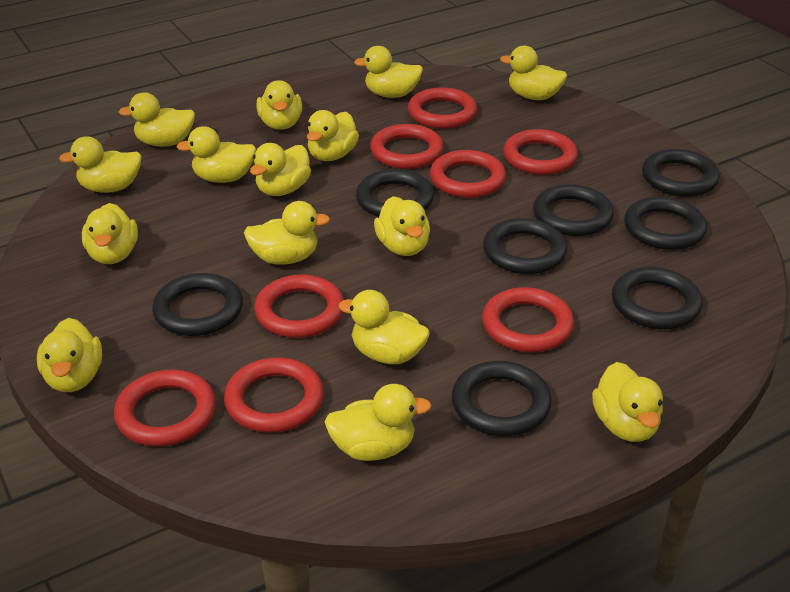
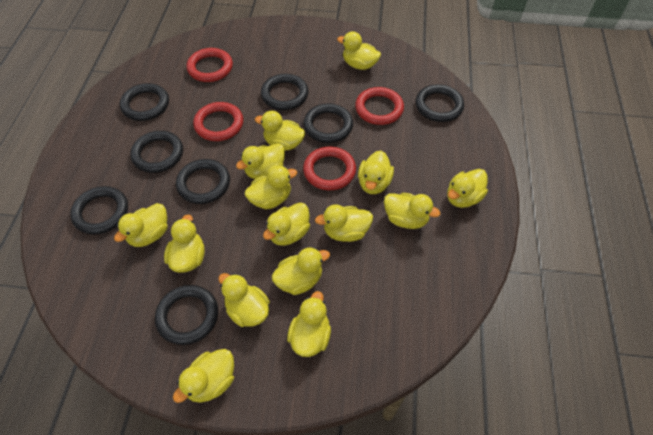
red ring: [114,370,216,446] [224,357,324,433] [254,274,344,338] [370,124,444,169] [408,87,477,129] [430,150,506,198] [482,287,574,352] [503,129,578,175] = 8 -> [187,48,233,82] [193,102,243,141] [303,147,356,190] [355,87,404,125] = 4

